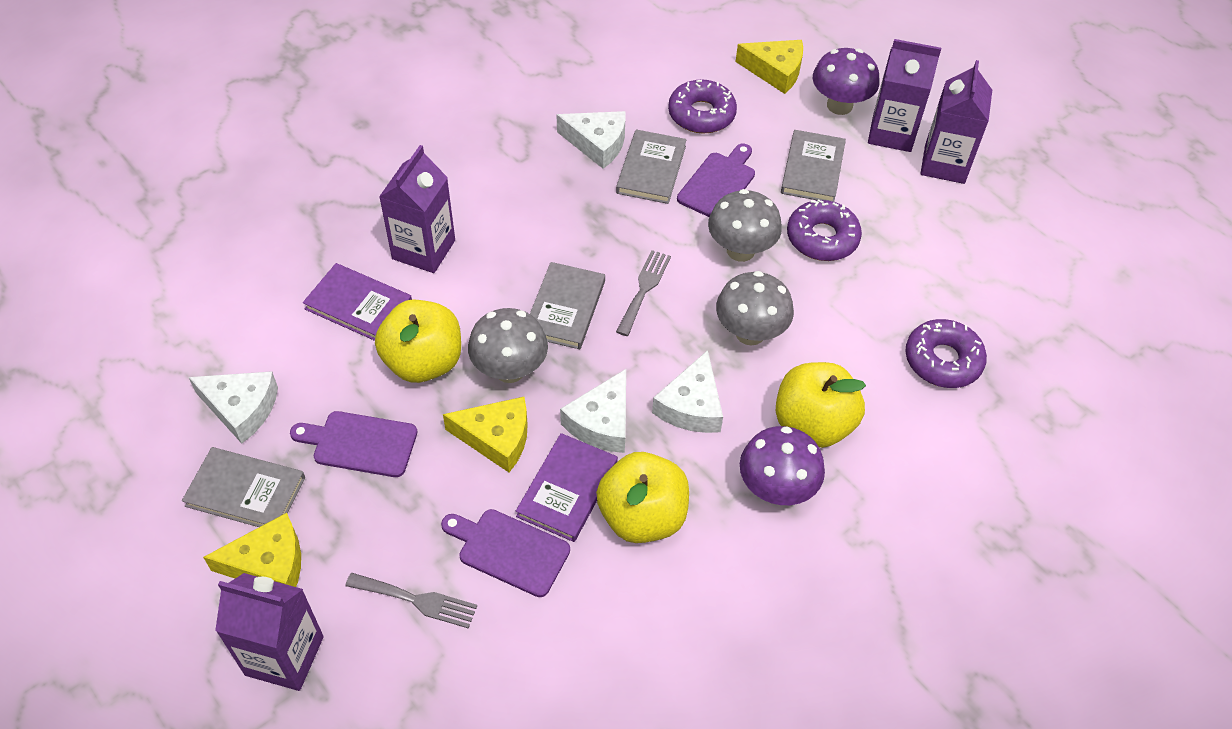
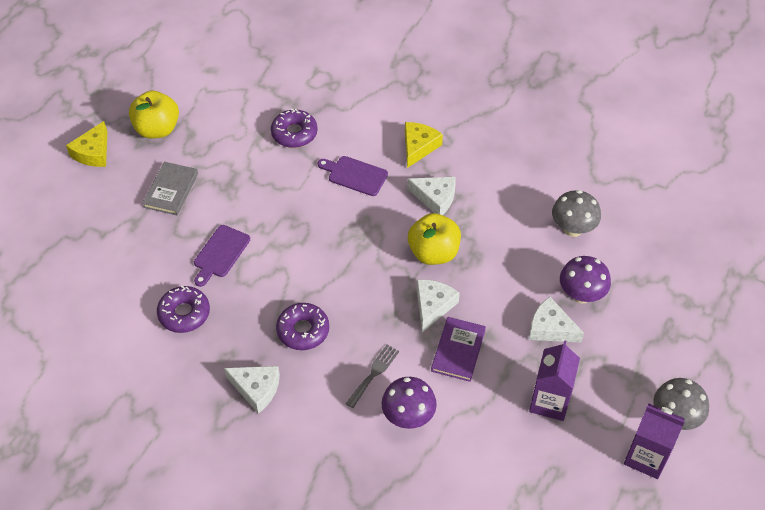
grey book: [182,447,305,527] [530,262,605,349] [616,130,687,204] [781,130,846,202] = 4 -> [142,162,198,215] = 1
grey fork: [345,573,477,629] [616,250,671,336] = 2 -> [346,344,399,408] = 1
grey mushroom: [468,308,548,383] [708,189,782,262] [716,271,794,346] = 3 -> [552,190,601,237] [654,378,709,430] = 2
purple book: [303,263,412,341] [516,433,618,542] = 2 -> [431,317,486,382] = 1
purple carton: [215,573,324,691] [379,145,455,273] [868,39,941,152] [920,60,992,184] = 4 -> [529,340,580,421] [624,403,685,479] = 2
purple cutting board: [290,411,418,477] [441,509,570,597] [677,144,755,217] = 3 -> [194,225,250,287] [318,156,388,196] = 2
yellow apple: [375,299,461,383] [596,452,689,543] [776,362,866,448] = 3 -> [129,91,179,139] [408,213,461,265] = 2
yellow cheese: [203,513,301,587] [443,397,528,472] [736,40,803,94] = 3 -> [66,121,107,167] [405,122,443,168] = 2

